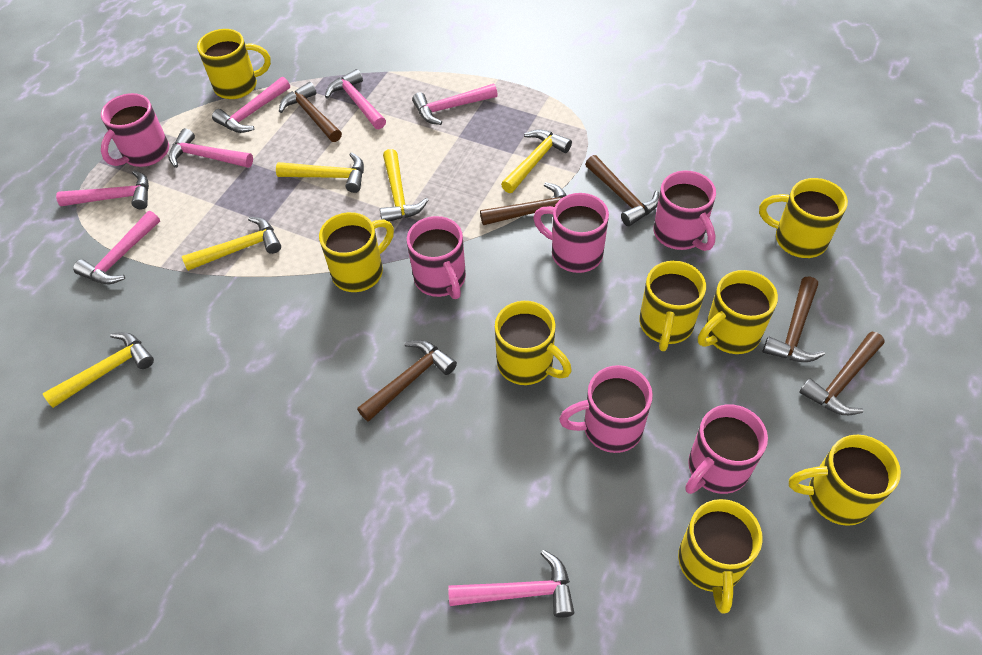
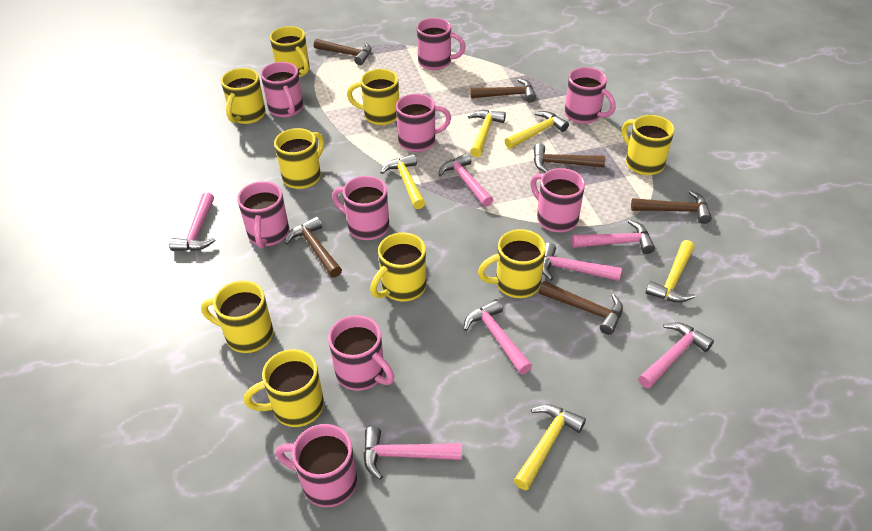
pink mug: [101,93,169,167] [407,216,466,299] [533,193,609,273] [559,365,653,453] [653,171,716,251] [685,404,768,494] = 6 -> [237,181,289,249] [261,62,303,118] [276,424,357,507] [328,315,394,391] [332,176,389,240] [396,94,451,152] [417,18,466,70] [530,168,585,232] [565,67,616,124] = 9
yellow mug: [197,29,271,99] [319,212,394,292] [495,301,572,385] [639,261,706,351] [678,499,763,613] [698,270,778,354] [759,178,848,258] [789,435,901,526] = 8 -> [201,281,273,353] [221,68,266,124] [244,349,324,427] [270,26,310,78] [274,128,324,189] [347,69,399,125] [370,232,426,301] [478,229,546,298] [622,115,675,175] = 9

